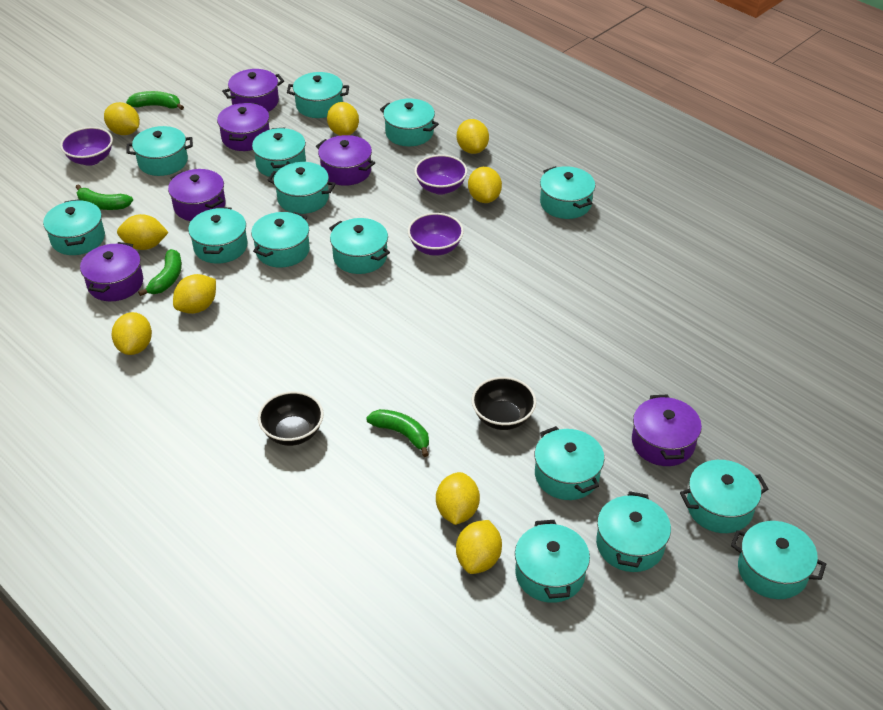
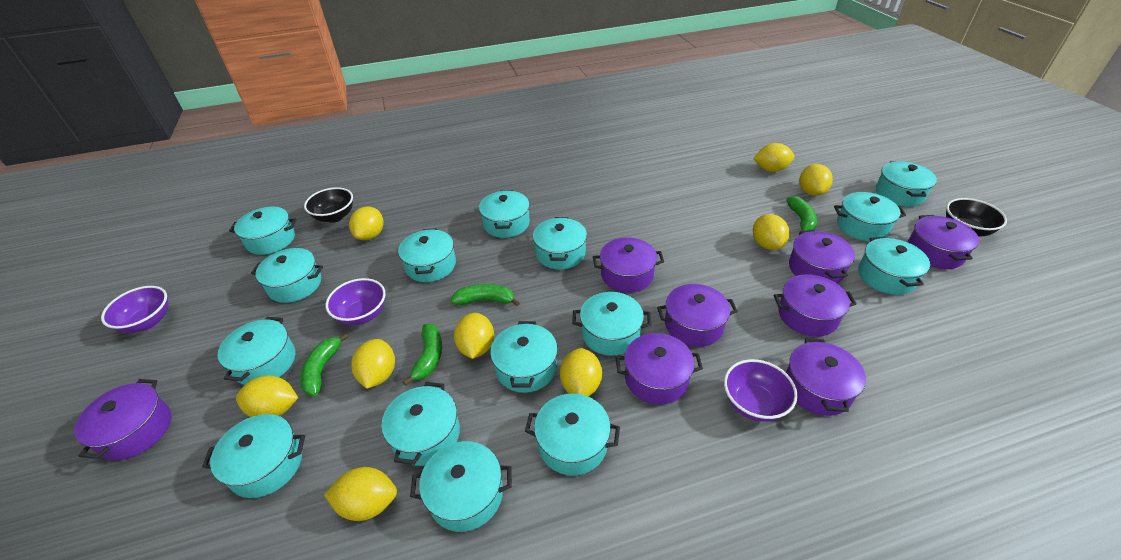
purple pot: [80,242,143,301] [168,169,226,221] [217,102,270,151] [222,69,284,112] [316,135,375,186] [632,394,702,466] = 6 -> [74,379,171,460] [593,237,664,293] [616,333,703,405] [657,284,738,347] [774,274,857,337] [786,339,866,416] [789,230,855,283] [908,215,979,269] = 8

